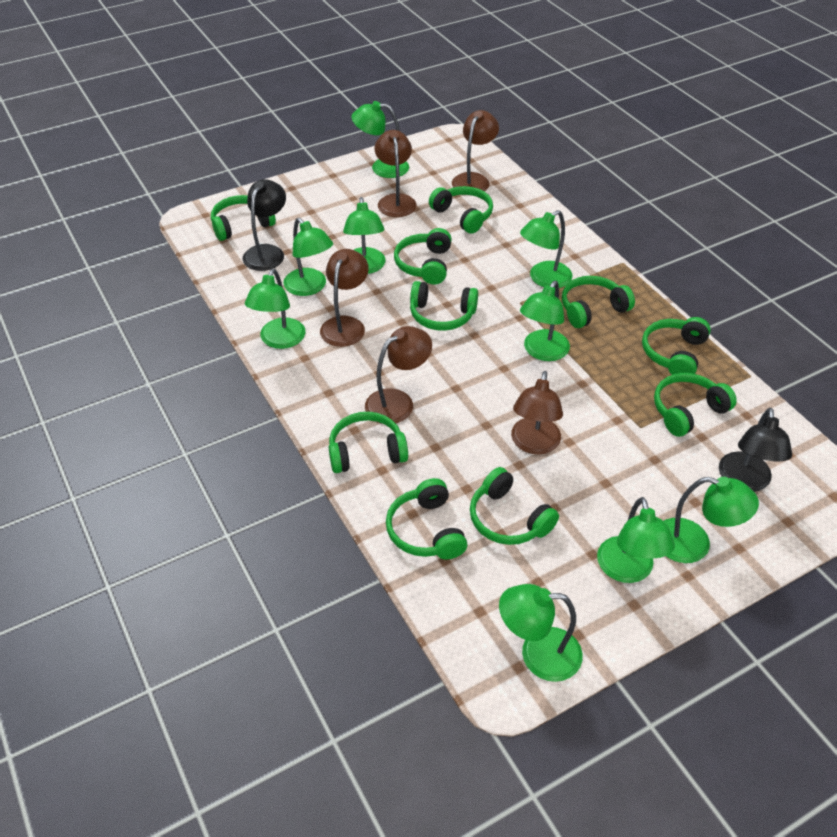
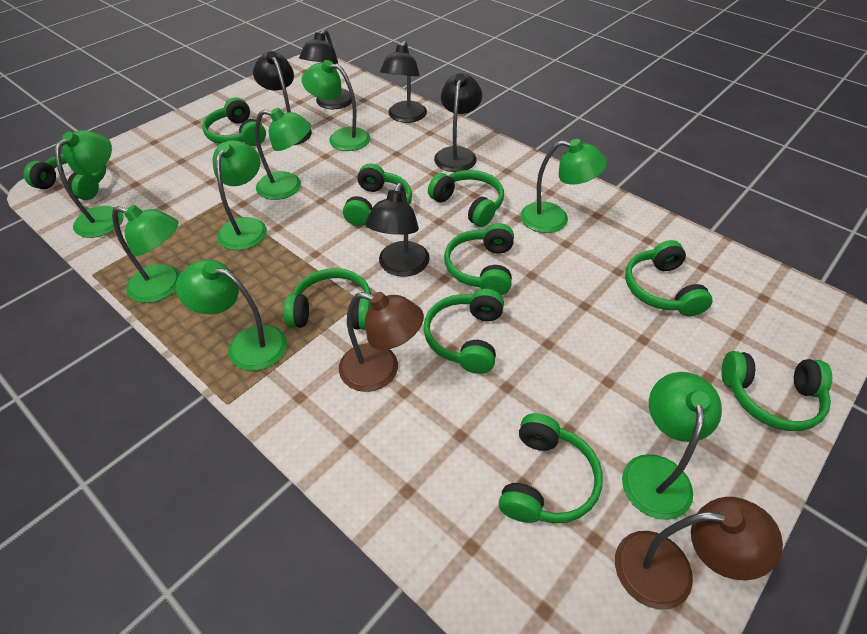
black lamp: [243,179,286,271] [719,408,792,492] = 2 -> [253,51,312,145] [299,29,352,109] [365,183,430,277] [380,41,427,123] [434,73,482,172] = 5
brown lamp: [320,249,369,347] [365,326,432,423] [375,130,417,217] [452,110,499,192] [511,371,563,454] = 5 -> [339,292,424,392] [615,497,783,610] = 2
green lamp: [245,269,306,349] [283,218,333,296] [343,197,386,274] [352,101,409,178] [499,584,583,682] [520,210,573,288] [520,281,570,361] [597,497,675,583] [664,477,759,563] = 9 -> [55,130,124,238] [112,205,181,303] [176,259,287,371] [213,140,267,250] [255,108,311,200] [301,60,370,151] [521,139,607,233] [622,372,722,520] = 8

